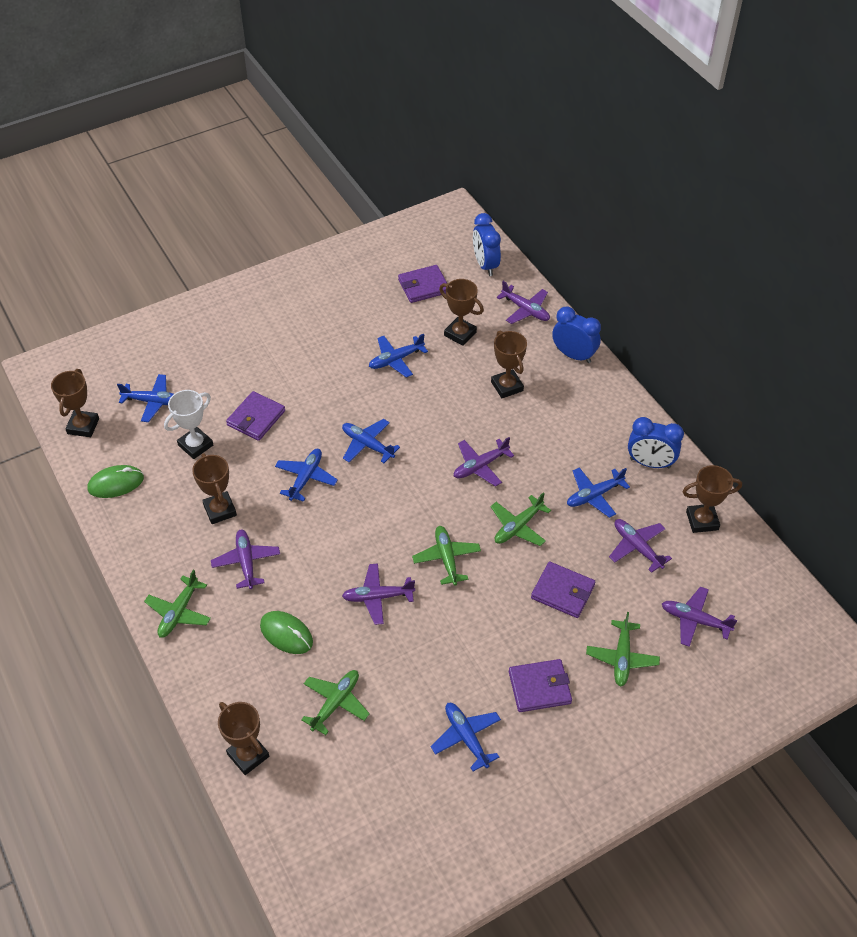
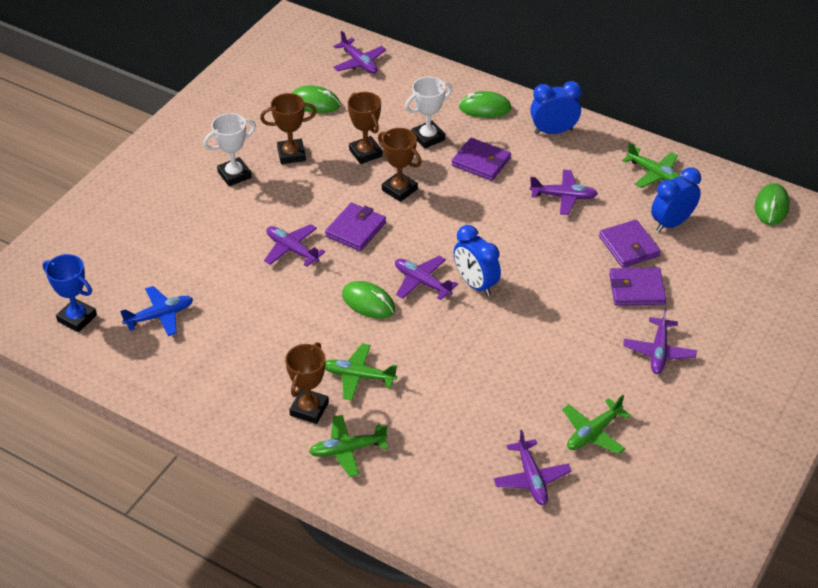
blue plane: [117,374,174,422] [275,449,338,502] [342,419,400,463] [369,334,428,378] [431,703,501,771] [567,467,630,518] = 6 -> [120,286,193,336] = 1
blue trophy: none = 0 -> [43,254,97,332] = 1
brown trophy: [51,369,99,437] [192,453,237,524] [218,702,269,775] [439,279,484,346] [491,330,527,398] [682,465,742,533] = 6 -> [260,93,317,164] [285,342,329,424] [348,92,383,164] [378,128,422,202] = 4
green mouse: [87,465,144,498] [260,611,313,654] = 2 -> [292,86,340,113] [342,281,395,319] [459,91,511,118] [755,183,790,225] = 4
green plane: [144,570,211,638] [301,670,370,735] [412,526,481,586] [491,492,551,546] [586,612,660,687] = 5 -> [309,415,388,477] [325,343,397,400] [562,395,631,454] [622,142,680,188] = 4
white trophy: [164,390,213,459] = 1 -> [204,113,256,186] [405,77,452,149] = 2

